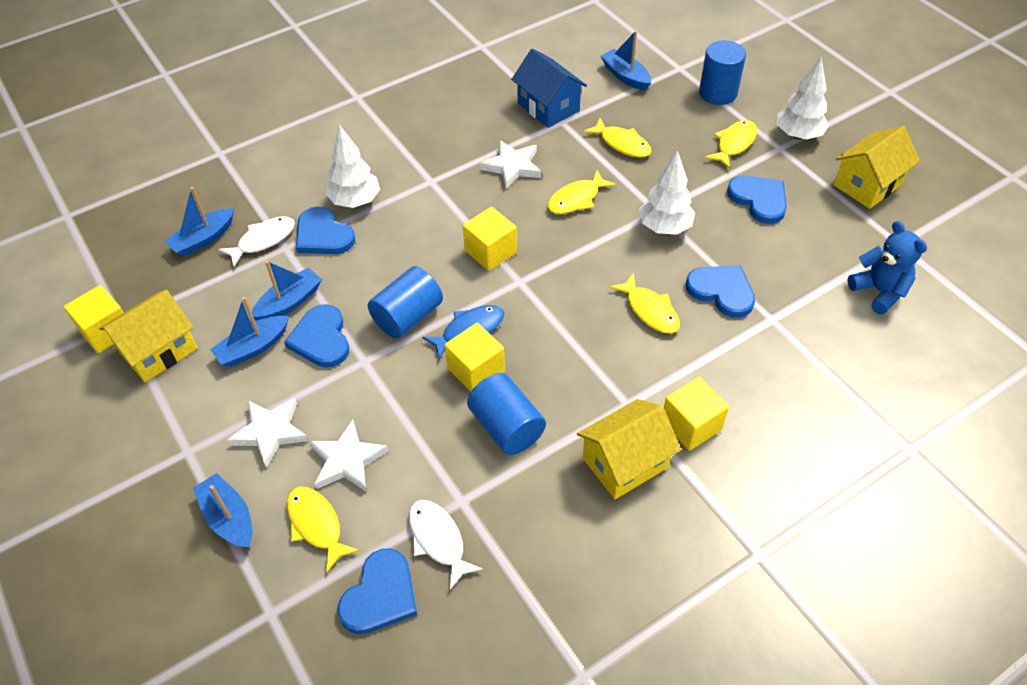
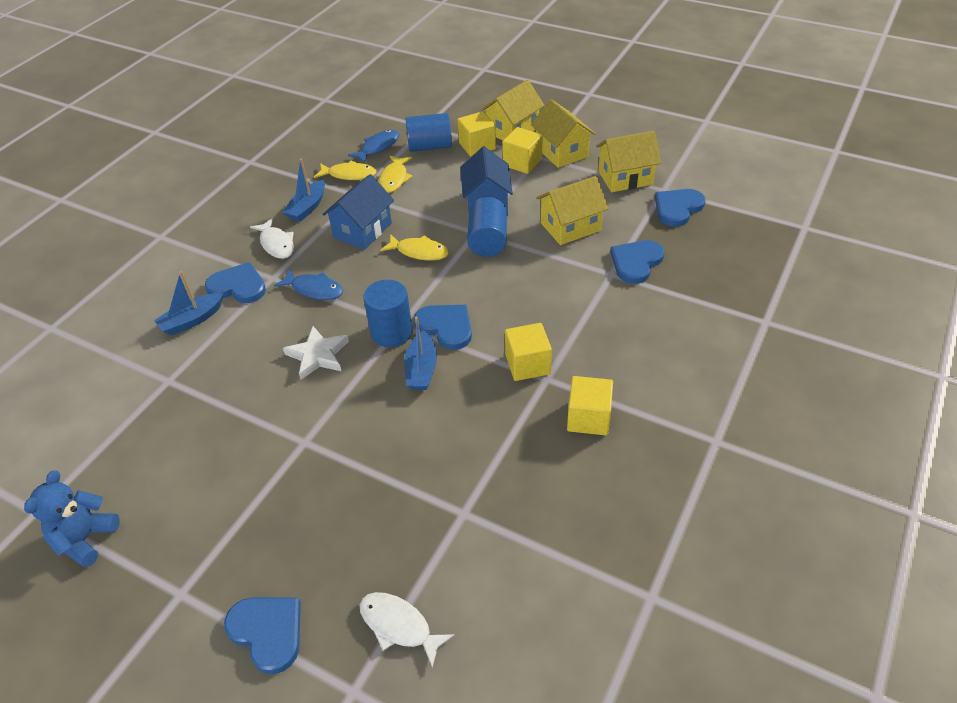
blue boat: [164,187,234,256] [193,473,252,548] [210,297,289,367] [251,261,322,320] [600,31,651,91] = 5 -> [154,271,223,336] [282,159,325,222] [404,317,437,390] = 3
blue fish: [422,305,504,359] = 1 -> [274,269,343,300] [348,130,399,163] = 2
blue house: [511,49,587,128] = 1 -> [322,174,394,250] [460,147,513,216] = 2
white star: [227,398,308,468] [309,420,388,491] [480,140,541,189] = 3 -> [283,326,349,380] = 1
white tree: [326,125,380,208] [639,151,695,235] [777,57,829,140] = 3 -> none = 0
yellow fish: [287,486,359,572] [547,170,616,214] [583,118,652,158] [609,273,680,334] [705,120,757,169] = 5 -> [314,161,377,180] [378,156,413,193] [380,234,449,261] = 3
yellow house: [99,290,198,382] [577,399,681,499] [834,126,920,209] = 3 -> [481,80,545,141] [531,99,595,168] [536,176,609,245] [596,131,661,192] = 4

